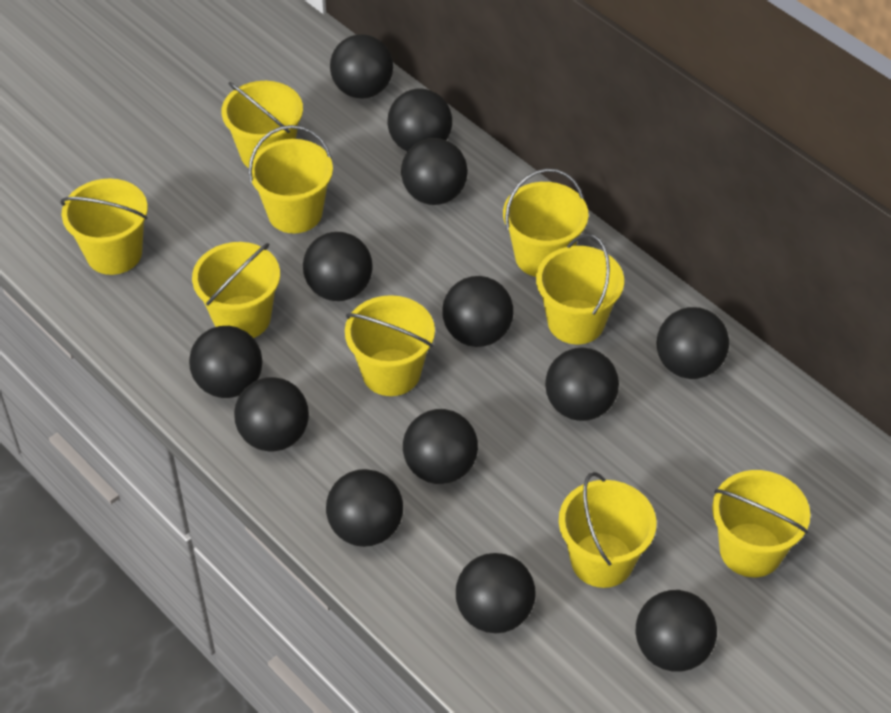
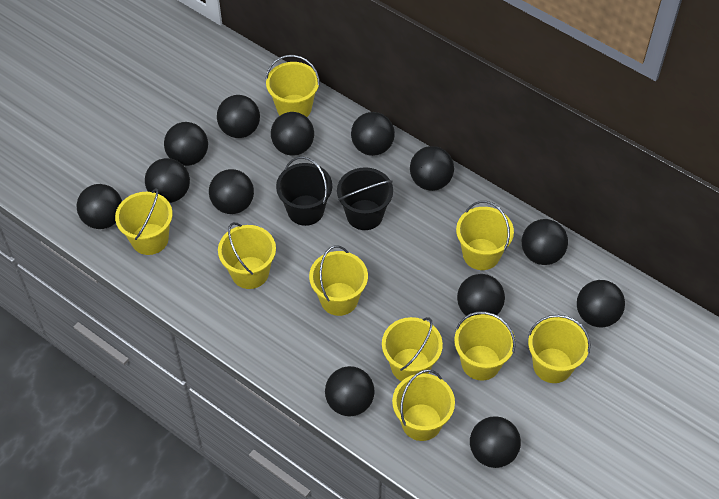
black bucket: none = 0 -> [276,157,332,226] [337,167,393,230] = 2

